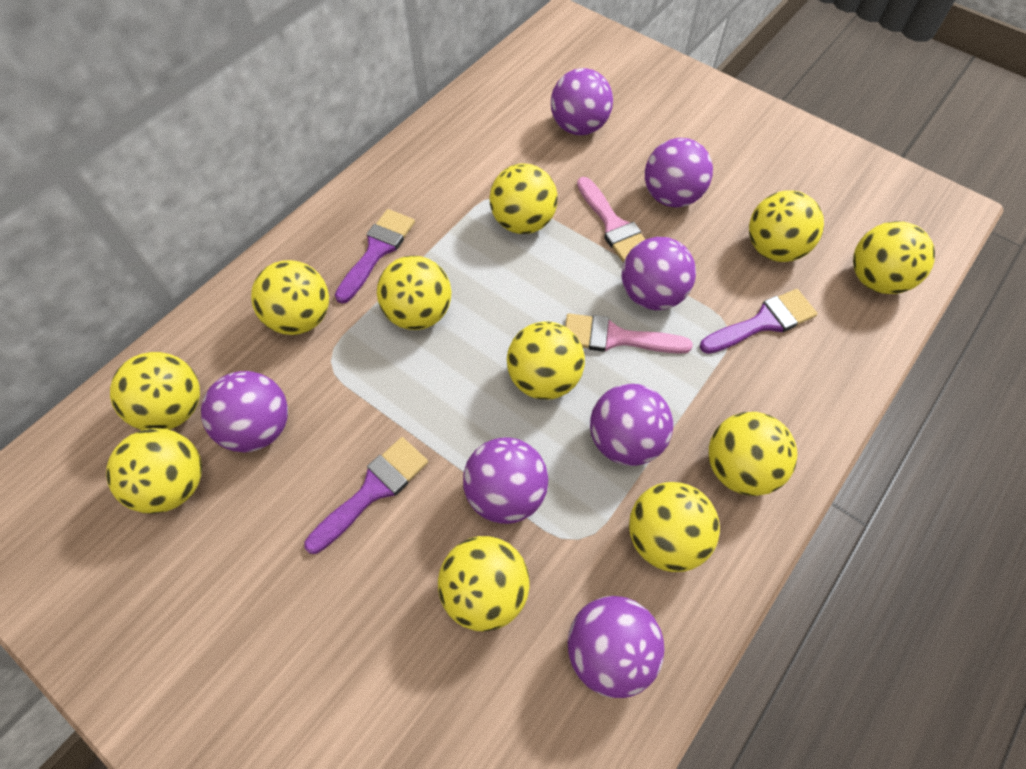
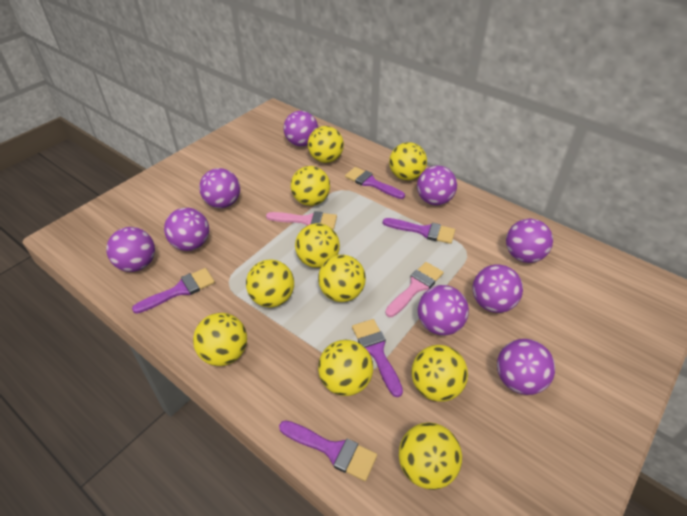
purple ball: [201,371,288,452] [463,437,548,524] [551,68,613,135] [568,596,664,698] [590,384,673,466] [622,237,696,310] [645,138,713,208] = 7 -> [106,227,155,272] [164,208,209,251] [199,168,240,208] [283,111,318,146] [417,165,457,205] [418,285,469,335] [473,265,523,313] [497,339,555,395] [506,219,553,263] = 9
purple brush: [304,437,428,554] [335,209,415,304] [700,289,818,354] = 3 -> [132,268,215,313] [279,420,377,481] [345,167,405,199] [352,319,403,397] [383,218,455,244] = 5
yellow ball: [106,428,202,514] [110,352,200,430] [251,260,329,335] [377,255,451,330] [438,536,530,632] [489,163,557,234] [507,321,585,400] [629,482,720,572] [709,412,797,496] [749,191,824,262] [853,221,935,294] = 11 -> [193,313,247,366] [246,259,294,308] [291,166,330,206] [295,223,340,268] [308,126,344,163] [318,255,366,302] [318,340,373,396] [389,142,427,181] [399,422,462,490] [411,345,468,402] = 10

